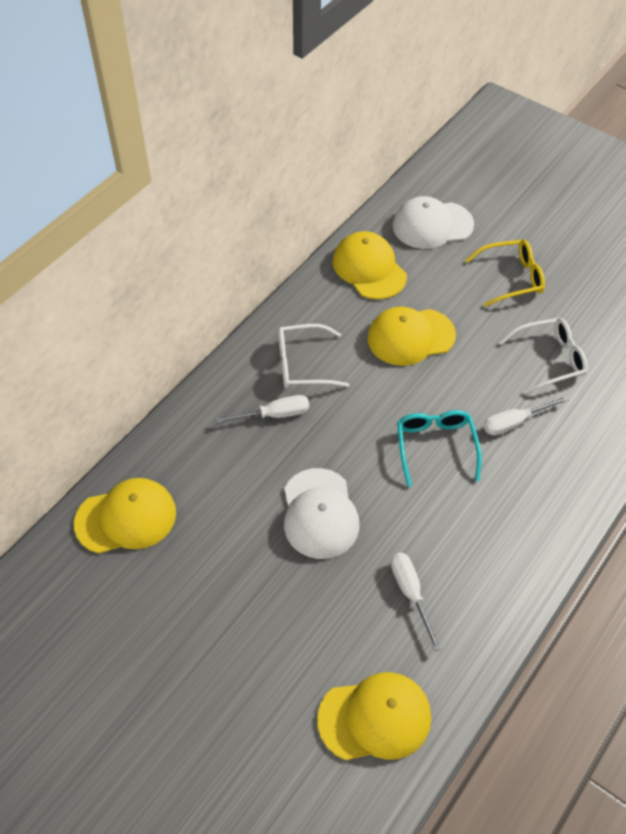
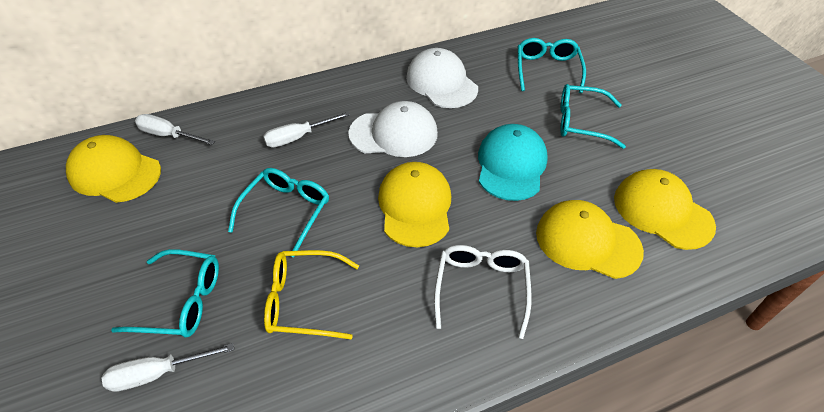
turquoise cap: none = 0 -> [478,124,548,201] = 1
turquoise glasses: [397,410,482,487] = 1 -> [111,249,219,338] [228,168,329,258] [518,38,586,93] [560,84,626,149] = 4
white glasses: [278,324,349,388] [499,318,588,394] = 2 -> [434,245,532,339] = 1

